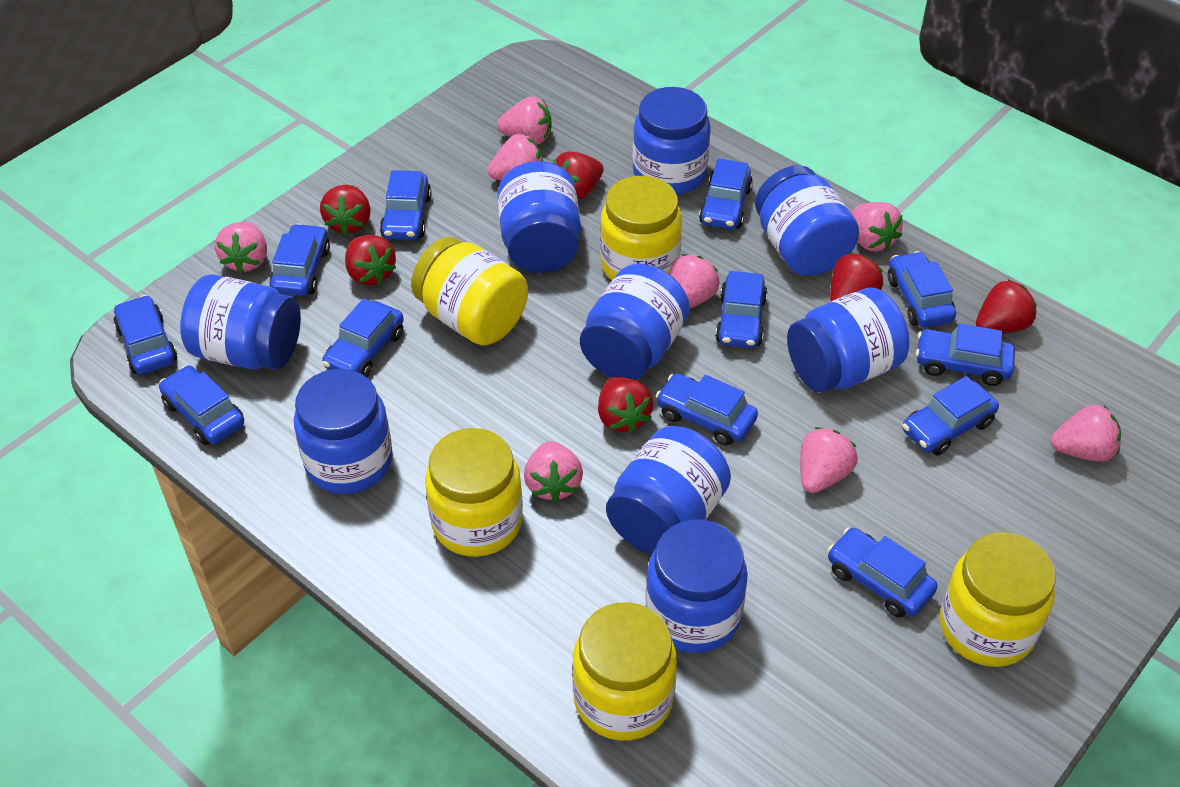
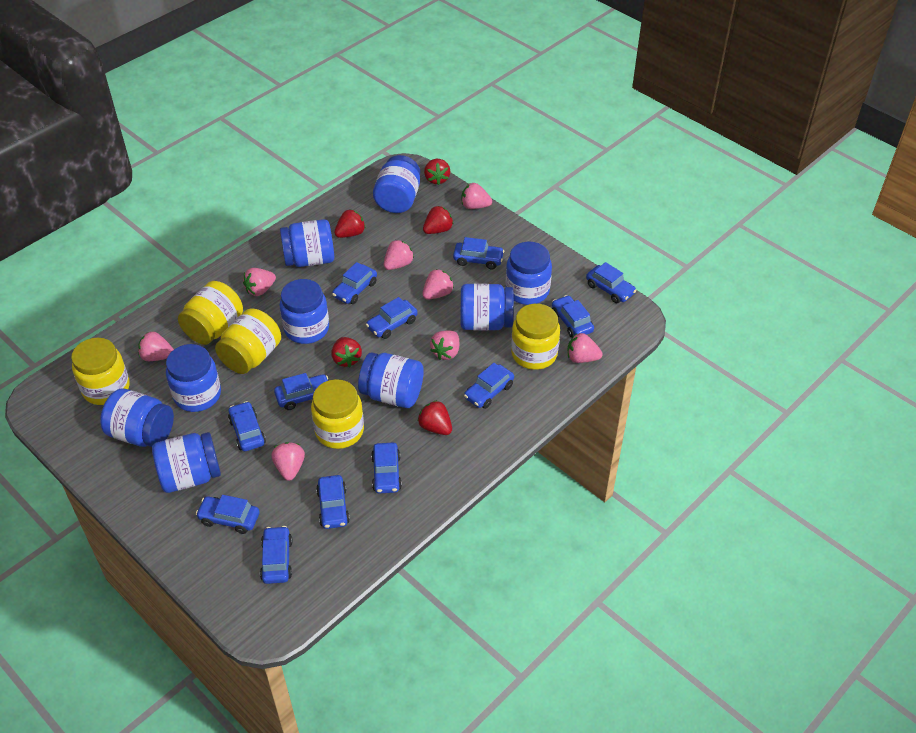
red strawberry: [320,185,371,235] [345,235,396,285] [553,151,604,200] [598,377,653,434] [830,253,883,301] [976,280,1036,333] = 6 -> [331,337,362,368] [334,209,366,238] [418,400,452,435] [423,206,453,234] [424,159,450,185] = 5

